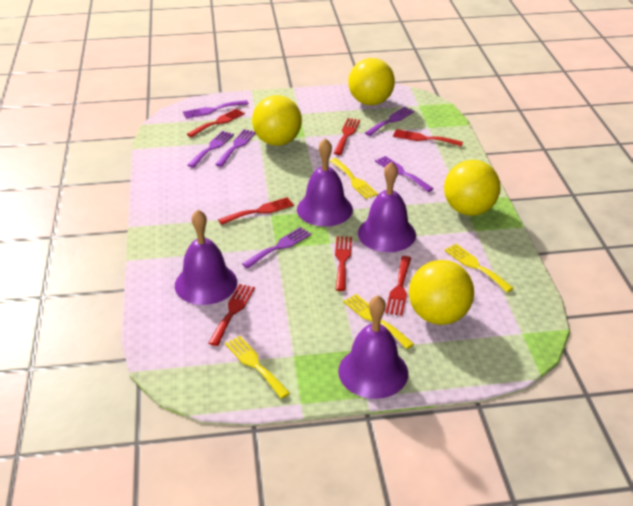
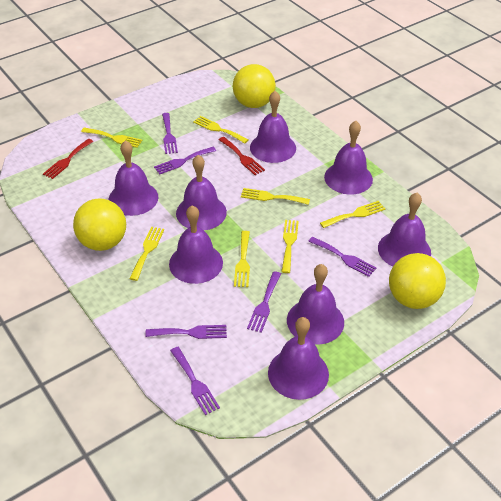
purple bell: [175,210,237,305] [297,138,353,227] [338,295,408,399] [358,162,416,252] = 4 -> [109,140,158,216] [169,205,223,284] [176,155,227,230] [250,91,296,163] [268,317,329,400] [287,264,344,345] [324,121,373,195] [378,193,431,266] = 8
red fork: [187,109,245,137] [209,284,255,346] [218,197,294,225] [334,118,360,155] [335,236,352,291] [385,256,411,316] [393,129,463,147] = 7 -> [43,139,94,179] [219,137,265,175] = 2
yellow ball: [252,95,302,146] [348,58,395,105] [409,260,474,325] [444,160,500,216] = 4 -> [73,198,126,251] [233,64,276,108] [389,253,446,309] = 3
yellow fork: [225,336,290,399] [330,158,378,199] [343,294,414,349] [444,244,514,292] = 4 -> [81,128,143,148] [129,227,164,281] [193,116,249,144] [234,231,250,287] [241,188,310,205] [281,220,299,273] [320,201,385,228] = 7

